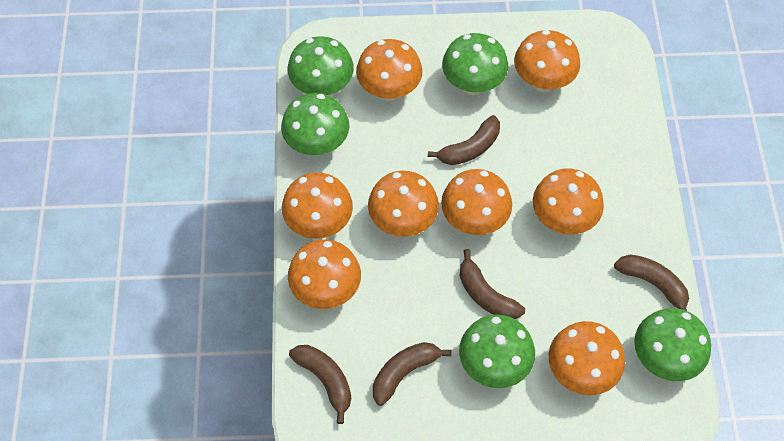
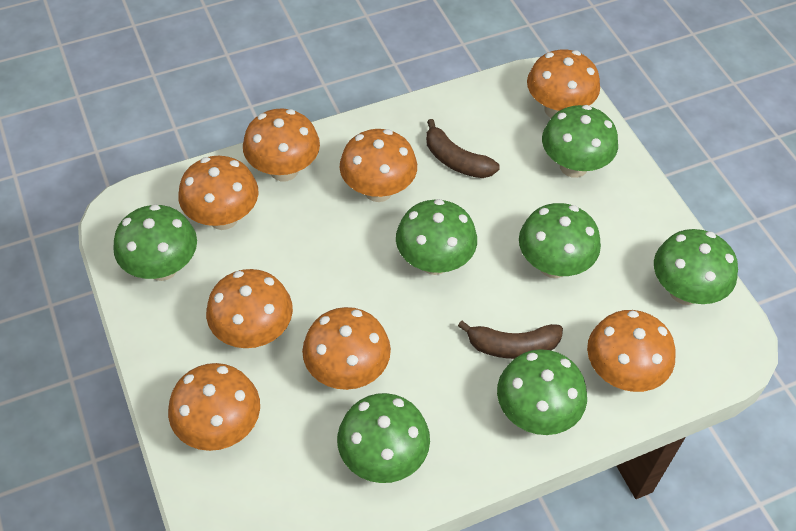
brown banana: [289,345,351,424] [373,342,452,406] [428,115,500,165] [460,249,525,319] [614,255,689,311] = 5 -> [426,119,500,178] [458,321,563,359] = 2
green mushroom: [281,93,350,156] [288,36,354,96] [442,33,508,95] [459,314,535,388] [634,308,711,381] = 5 -> [113,204,197,281] [337,393,430,483] [396,199,477,275] [497,349,587,435] [519,203,601,278] [542,105,618,178] [654,229,738,305] = 7

